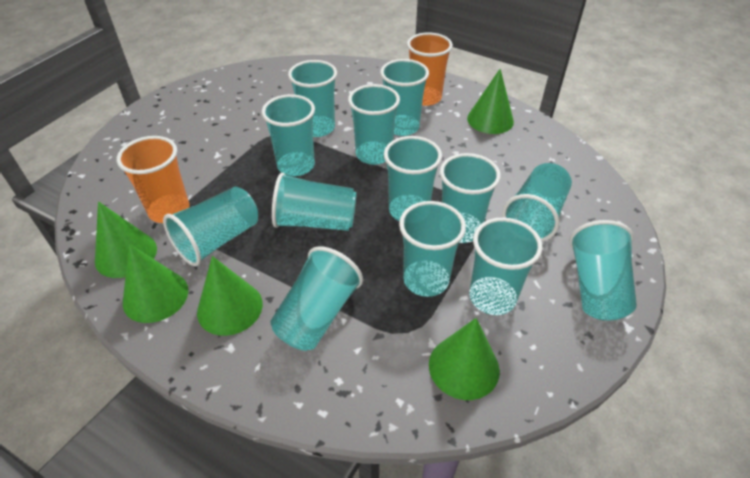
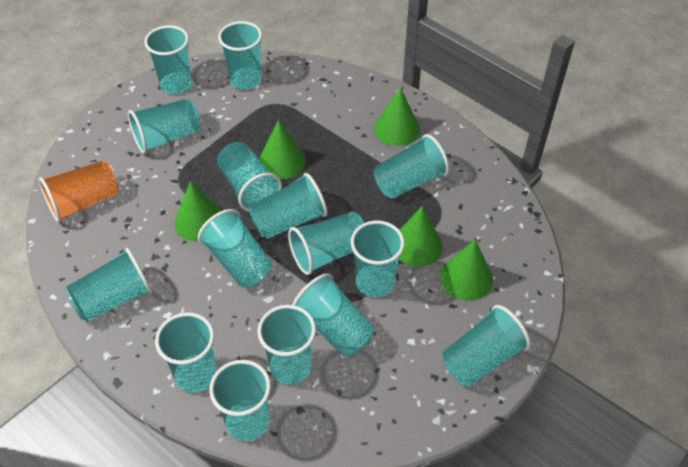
orange cup: [116,136,190,223] [407,32,453,106] = 2 -> [39,161,119,223] = 1
turquoise cup: [163,187,258,266] [261,94,315,176] [270,246,363,351] [272,173,357,231] [288,60,337,137] [348,84,400,165] [380,59,429,136] [384,136,442,221] [399,201,466,297] [440,153,501,243] [469,218,543,315] [502,163,572,242] [569,220,637,320] = 13 -> [66,248,153,322] [128,99,201,154] [144,25,192,94] [155,312,217,393] [198,209,272,288] [209,360,271,441] [217,142,282,212] [218,21,262,90] [249,173,328,239] [257,305,316,385] [288,211,364,275] [293,273,374,357] [351,221,405,297] [374,134,449,199] [443,305,531,387] = 15

